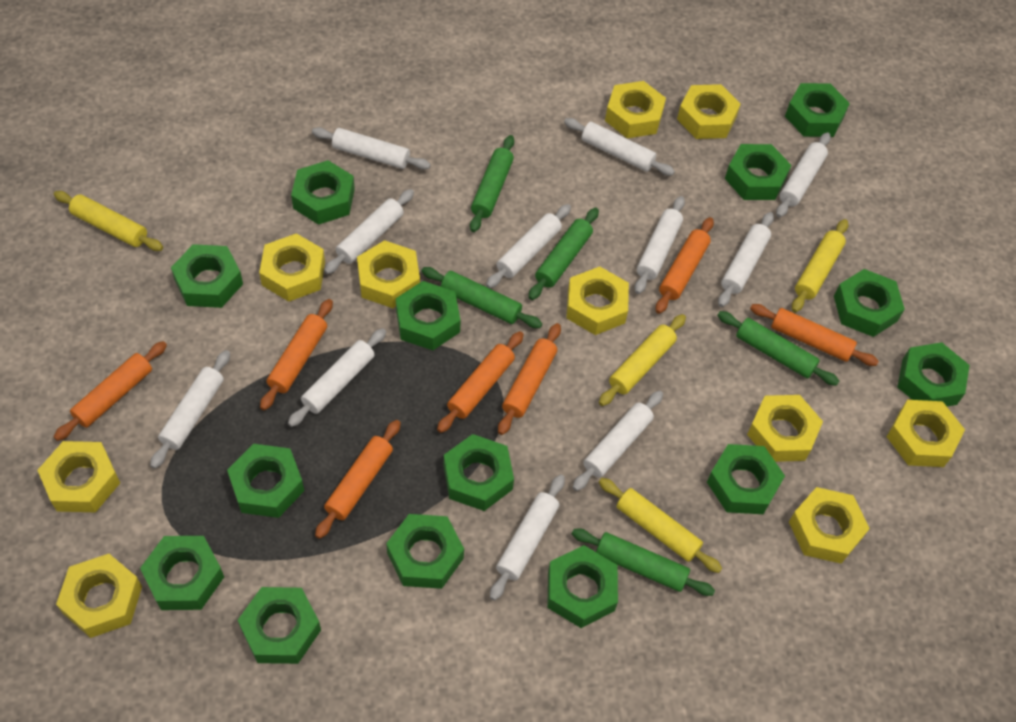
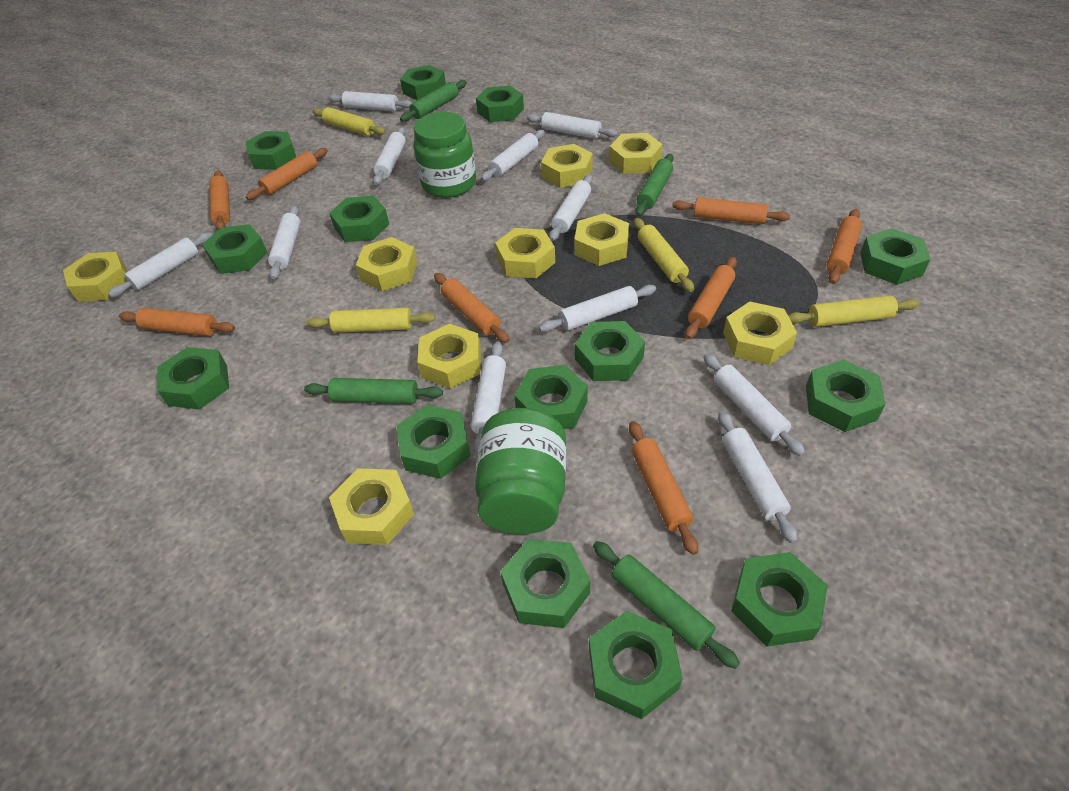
green jar: none = 0 -> [413,112,476,198] [475,408,566,534] = 2
green rolling pin: [421,267,542,328] [470,135,514,232] [528,208,599,300] [572,529,715,596] [717,311,839,386] = 5 -> [304,378,443,404] [400,80,467,122] [593,541,740,669] [635,154,674,216] = 4
orange rolling pin: [54,341,167,441] [260,299,333,410] [315,420,401,539] [437,331,524,433] [498,323,561,435] [656,217,714,314] [750,304,879,366] = 7 -> [119,308,235,336] [209,171,230,230] [246,148,328,200] [434,273,509,343] [629,421,698,555] [672,197,790,224] [685,257,737,339] [827,209,862,284] = 8
yellow nut: [38,441,120,512] [56,554,142,638] [259,233,325,302] [357,240,420,308] [566,267,629,335] [605,81,666,138] [677,84,741,139] [747,395,823,462] [789,487,870,564] [887,400,965,467] = 10 -> [63,252,128,302] [329,469,414,545] [356,237,417,291] [417,324,481,389] [495,228,555,278] [541,144,593,188] [574,213,629,266] [609,133,663,174] [723,302,797,365] = 9

